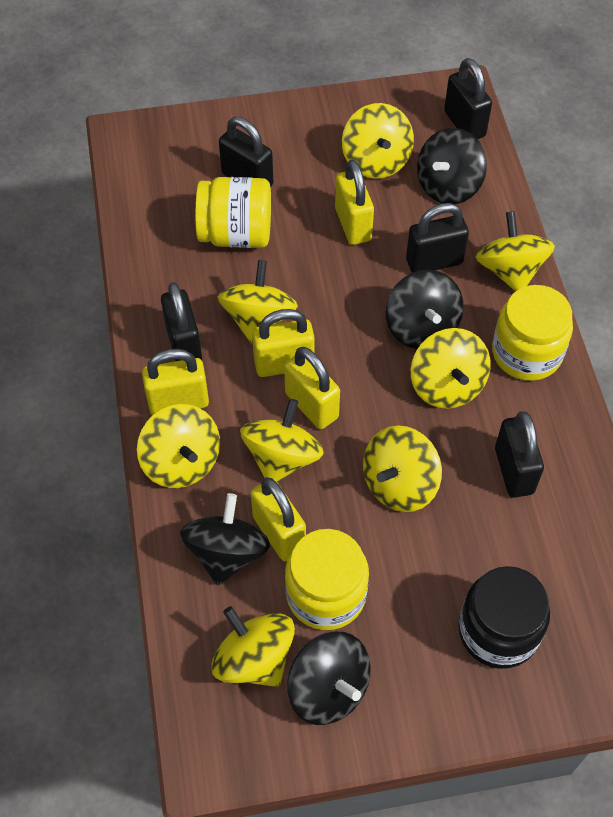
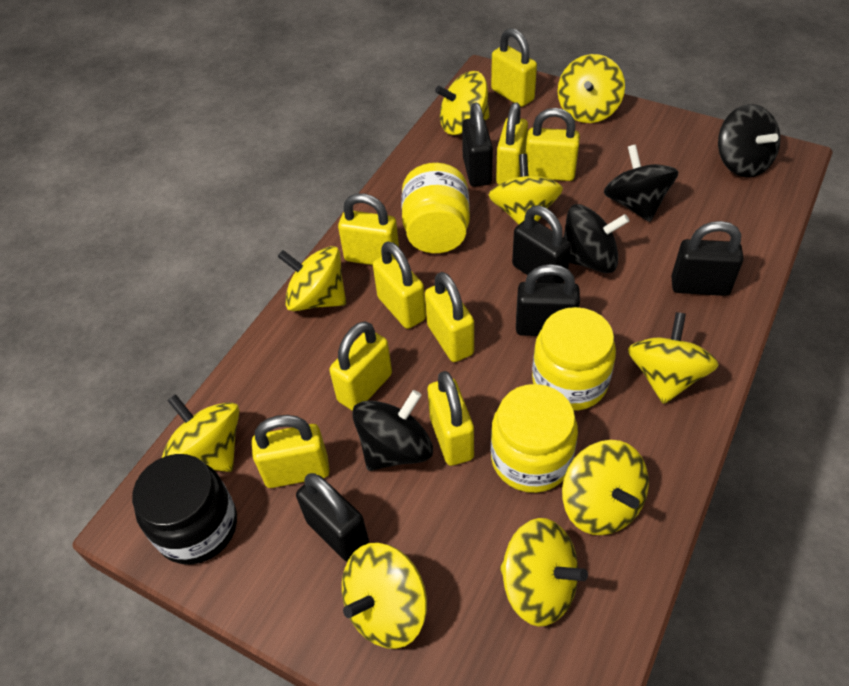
yellow padlock: [142,349,209,415] [251,477,306,561] [252,309,315,377] [284,347,340,429] [335,159,374,245] = 5 -> [252,415,330,488] [329,321,392,411] [338,193,399,265] [373,241,426,329] [425,272,474,362] [428,371,474,466] [491,28,537,107] [496,102,528,185] [526,108,580,181] = 9
yellow spinning top: [137,404,220,488] [211,606,295,687] [218,260,298,345] [240,399,324,481] [342,103,414,179] [363,425,442,512] [411,328,491,409] [476,211,555,291] = 8 -> [162,394,239,472] [278,246,346,311] [342,543,427,649] [435,71,490,135] [489,154,563,224] [500,518,588,627] [558,54,625,123] [562,440,649,535] [628,312,719,404] = 9

